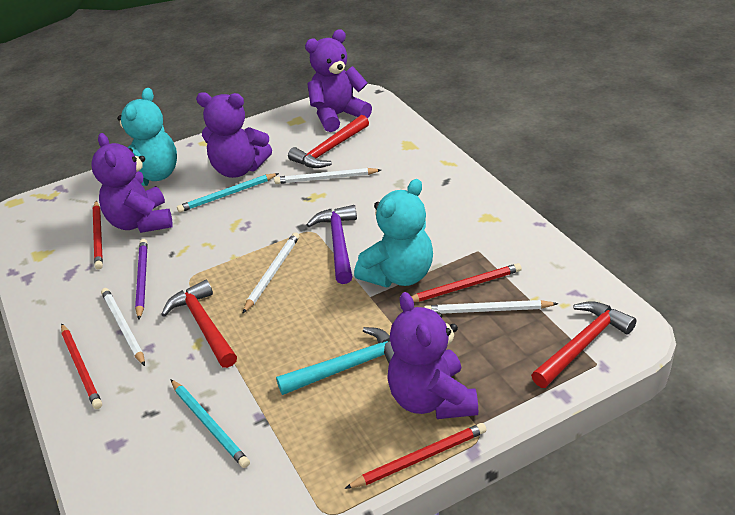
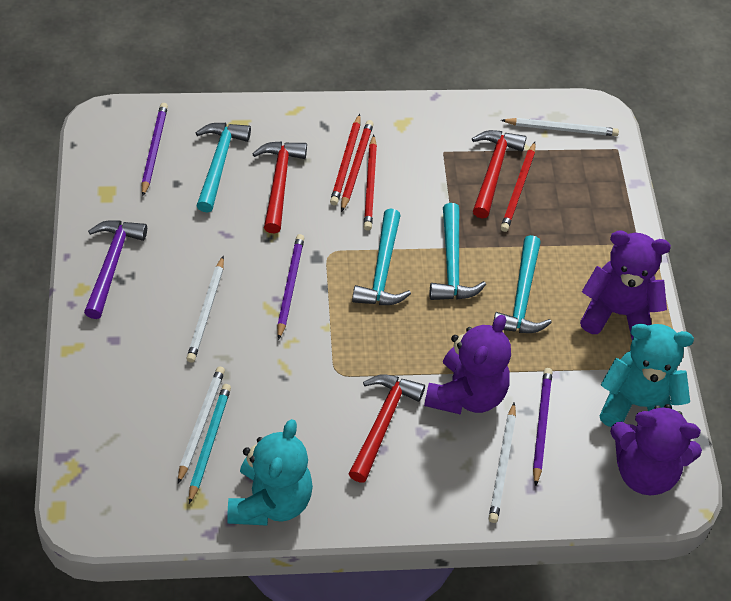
purple pencil: [135,239,148,320] = 1 -> [142,103,168,196] [277,234,304,340] [533,368,552,486] = 3
purple teddy bear: [91,133,173,233] [196,92,272,178] [305,29,372,132] [387,292,478,419] = 4 -> [424,315,511,415] [580,231,671,339] [610,404,702,496] = 3
turquoise hammer: [276,327,394,395] = 1 -> [196,123,251,213] [352,208,411,305] [430,203,486,300] [493,235,552,333] = 4
turquoise pencil: [170,379,250,468] [177,173,279,213] = 2 -> [189,384,231,504] = 1

